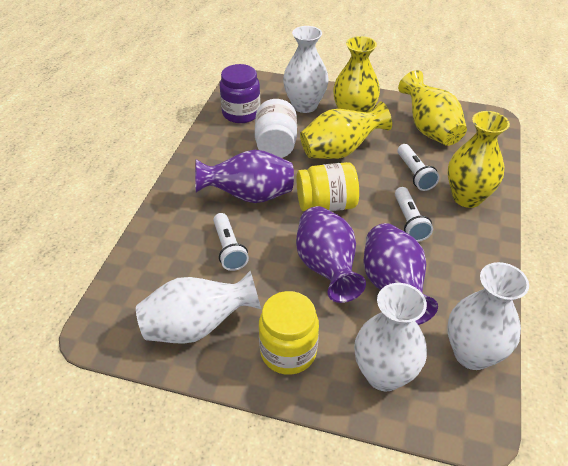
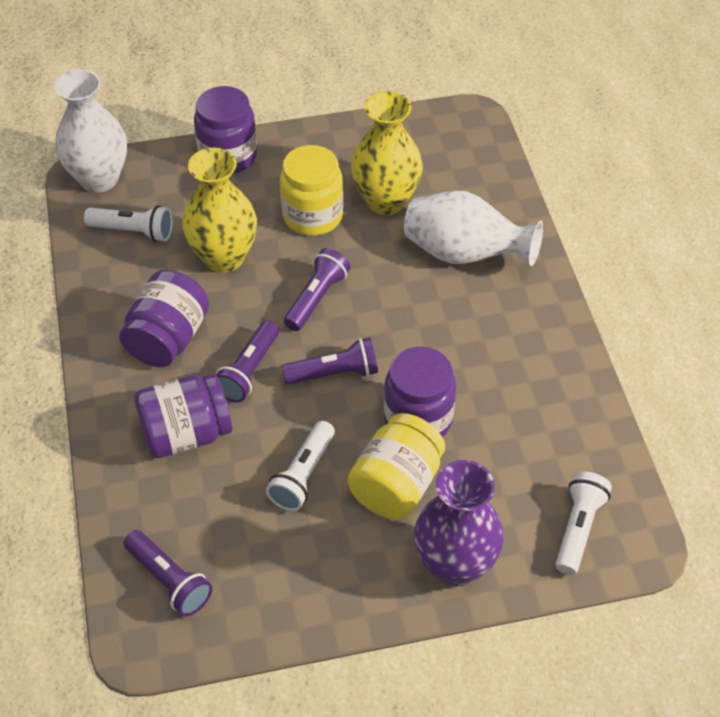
purple flashlight: none = 0 -> [124,530,212,616] [216,321,279,402] [282,337,378,384] [284,248,350,331] = 4
purple jar: [220,64,261,123] = 1 -> [119,270,209,367] [134,373,232,458] [194,86,257,174] [384,347,456,437] = 4
purple vase: [195,150,294,203] [296,206,366,303] [363,223,438,325] = 3 -> [414,460,504,586] = 1
white jar: [255,99,297,158] = 1 -> none = 0
white vase: [136,271,261,344] [283,26,329,113] [354,283,427,391] [447,262,529,370] = 4 -> [54,69,127,193] [404,190,543,266] = 2
yellow vase: [300,101,392,159] [333,36,380,113] [398,70,467,146] [447,111,510,208] = 4 -> [183,148,257,273] [351,91,423,215] = 2

